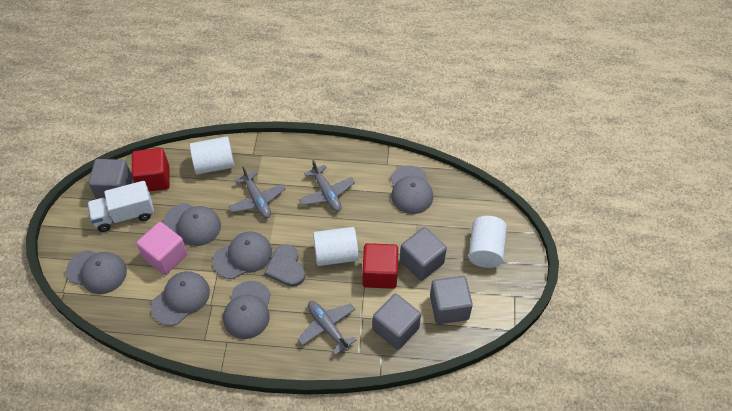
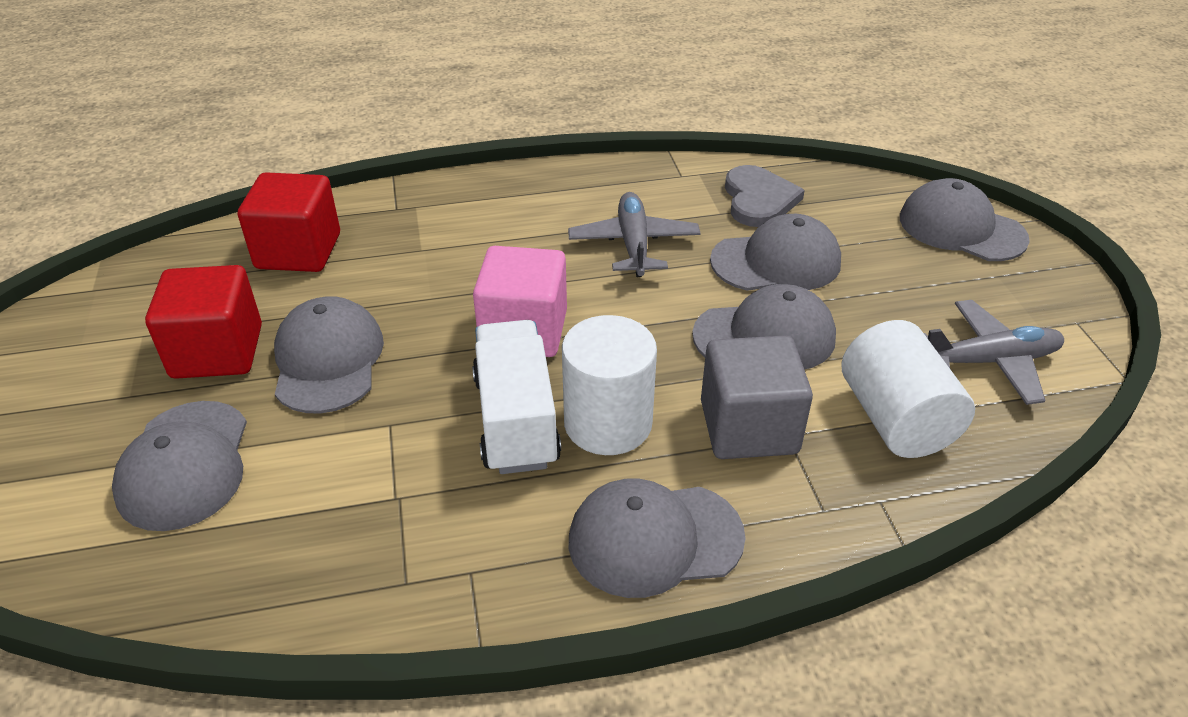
grey cube: [89,159,133,199] [373,294,421,350] [400,227,447,281] [430,276,473,324] = 4 -> [701,335,813,459] = 1
grey plane: [229,166,286,218] [298,301,356,355] [299,160,355,212] = 3 -> [568,192,701,277] [924,300,1064,405] = 2
white cylinder: [190,137,234,175] [313,227,359,266] [469,216,507,268] = 3 -> [562,315,657,455] [841,320,975,458] = 2

